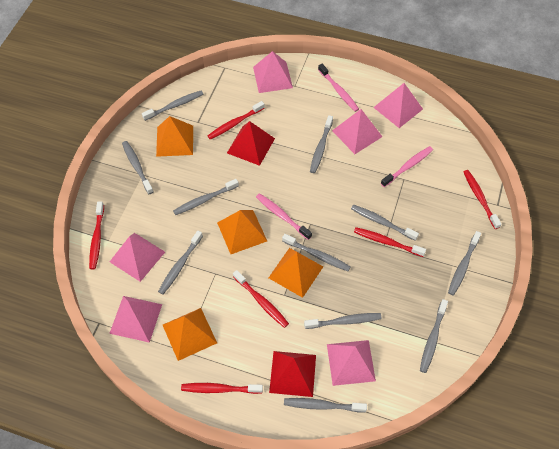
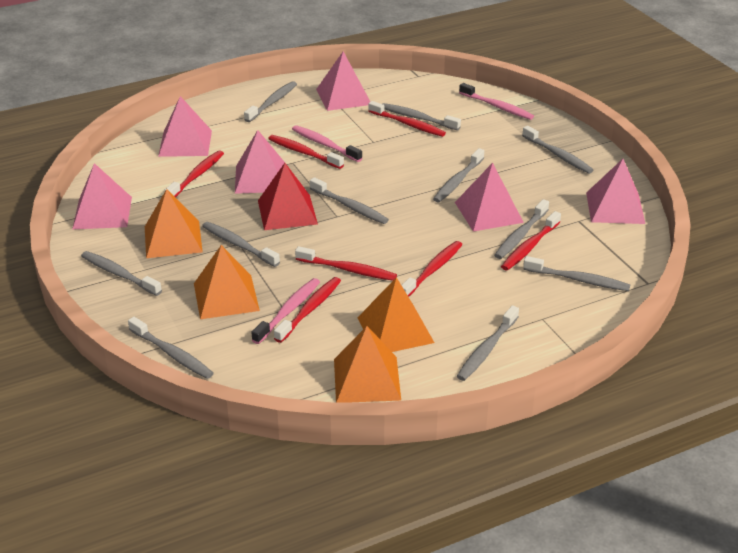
red pyramid: [227,121,275,166] [269,351,316,397] = 2 -> [258,163,318,230] = 1
red toothbrush: [89,201,104,269] [181,383,263,394] [208,101,264,140] [233,270,289,328] [354,227,426,257] [464,170,501,229] = 6 -> [165,150,224,197] [268,135,344,169] [274,277,341,343] [295,246,397,281] [368,101,446,137] [402,241,463,297] [501,211,561,271] = 7

